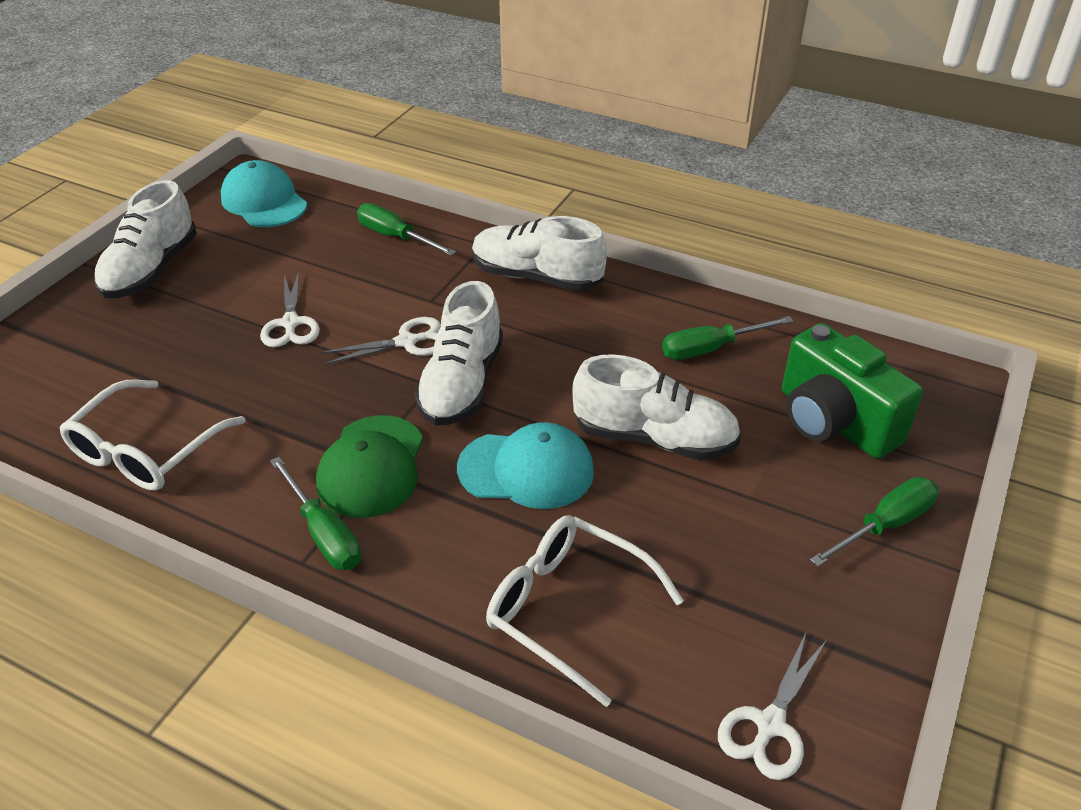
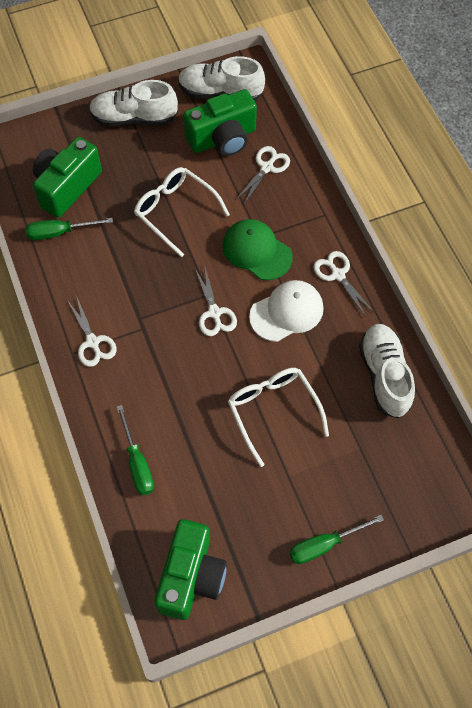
green camera: [782,323,923,459] = 1 -> [33,137,102,218] [154,519,227,620] [183,89,257,156] = 3
green screwdriver: [270,457,361,570] [357,203,456,256] [662,316,794,360] [810,477,938,567] = 4 -> [25,218,113,240] [117,405,154,495] [289,515,384,564] = 3
turquoise cap: [221,160,308,227] [457,422,594,509] = 2 -> none = 0
white cap: none = 0 -> [249,280,323,342] = 1
white scissors: [260,272,320,347] [320,317,441,365] [718,633,827,780] = 3 -> [67,295,117,367] [195,268,237,336] [236,146,290,204] [314,251,374,317] = 4
white shoe: [93,180,197,298] [414,281,503,425] [472,216,607,291] [573,354,741,460] = 4 -> [89,80,178,126] [178,56,265,101] [359,324,415,418] = 3

